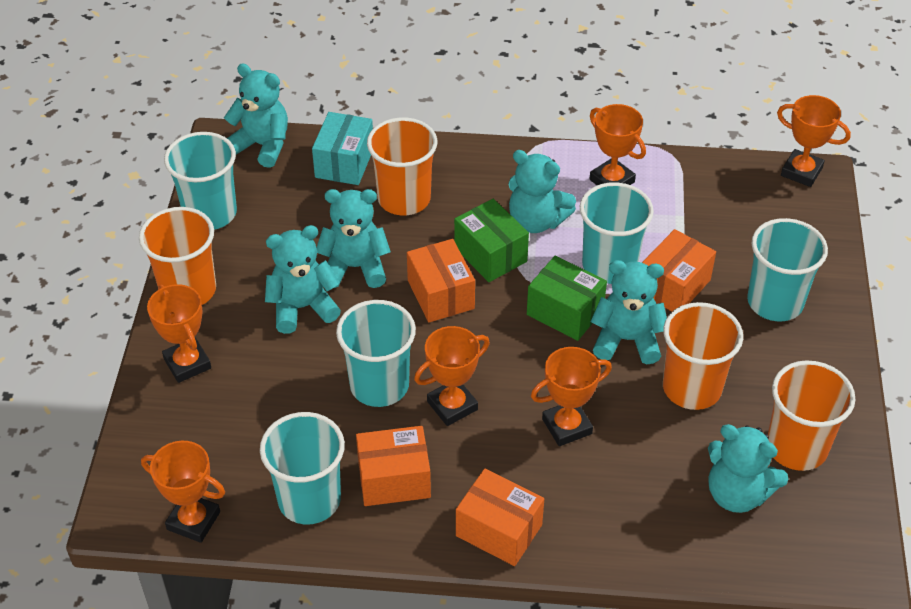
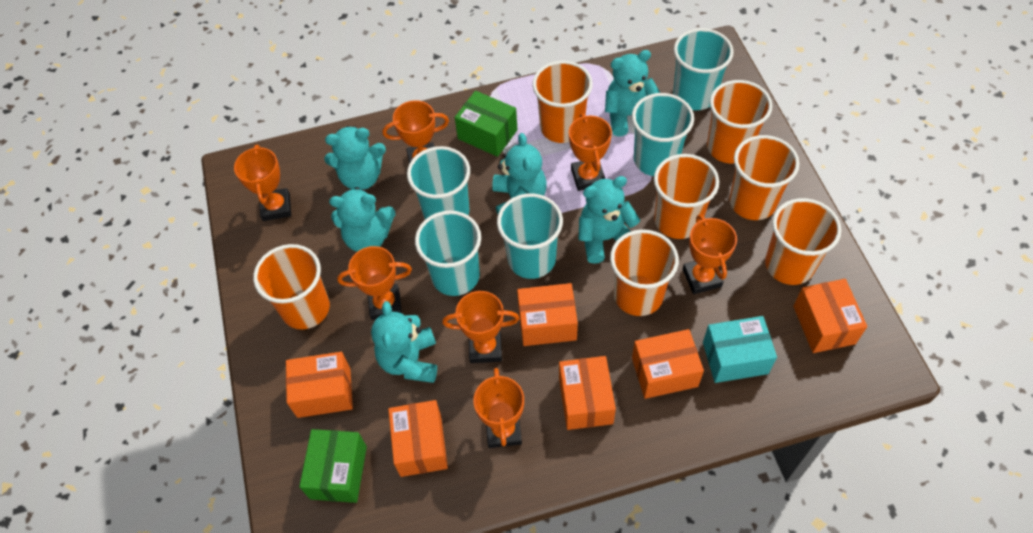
orange box: [356,426,431,506] [407,239,475,322] [456,469,544,566] [642,229,716,312] = 4 -> [286,352,353,418] [388,400,448,477] [517,283,578,346] [559,356,616,430] [632,329,704,399] [793,279,867,353] = 6
orange cup: [139,207,216,305] [367,118,437,215] [663,302,743,410] [768,360,855,471] = 4 -> [253,244,330,330] [532,61,593,143] [610,229,679,316] [654,154,719,239] [707,80,772,164] [729,135,799,220] [765,198,841,285] = 7
orange trophy: [141,441,225,543] [147,284,211,383] [414,326,490,426] [531,347,612,446] [589,104,646,185] [777,95,851,187] = 6 -> [234,145,291,221] [337,246,412,320] [383,100,449,164] [442,291,520,363] [473,368,524,448] [569,113,612,191] [683,214,737,294] = 7

